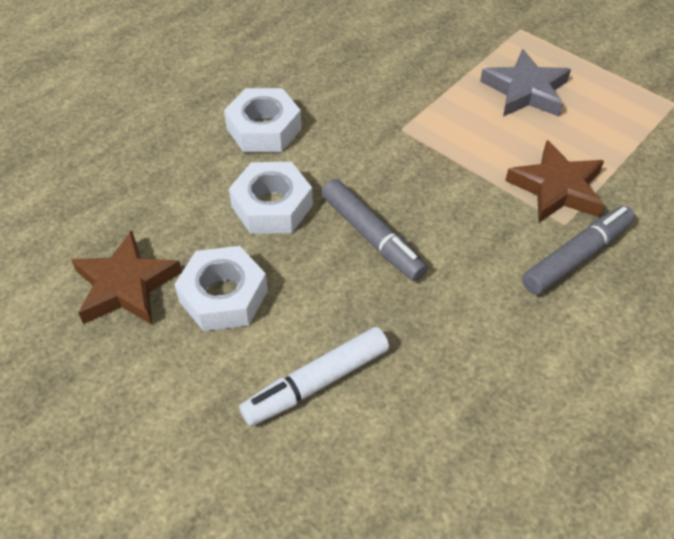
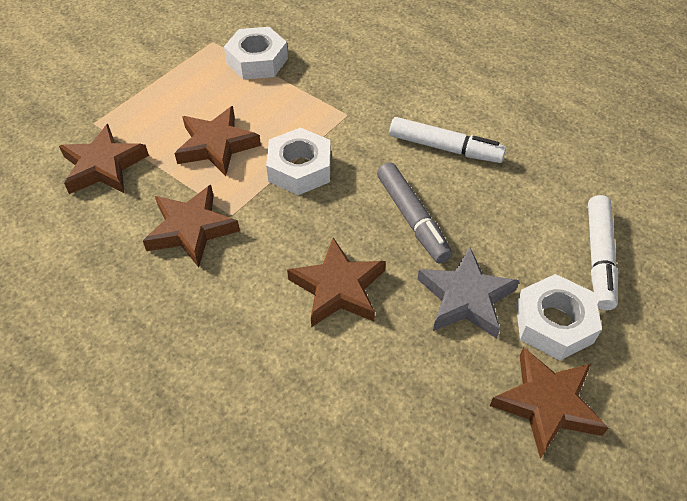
brown star: [71,230,182,325] [505,140,604,222] = 2 -> [59,124,149,194] [143,185,240,267] [174,106,261,176] [287,238,386,327] [490,347,608,459] = 5
grey marker: [322,179,428,281] [522,206,635,295] = 2 -> [377,162,452,264] = 1
white marker: [239,327,389,426] = 1 -> [389,117,506,163] [588,195,618,310] = 2

